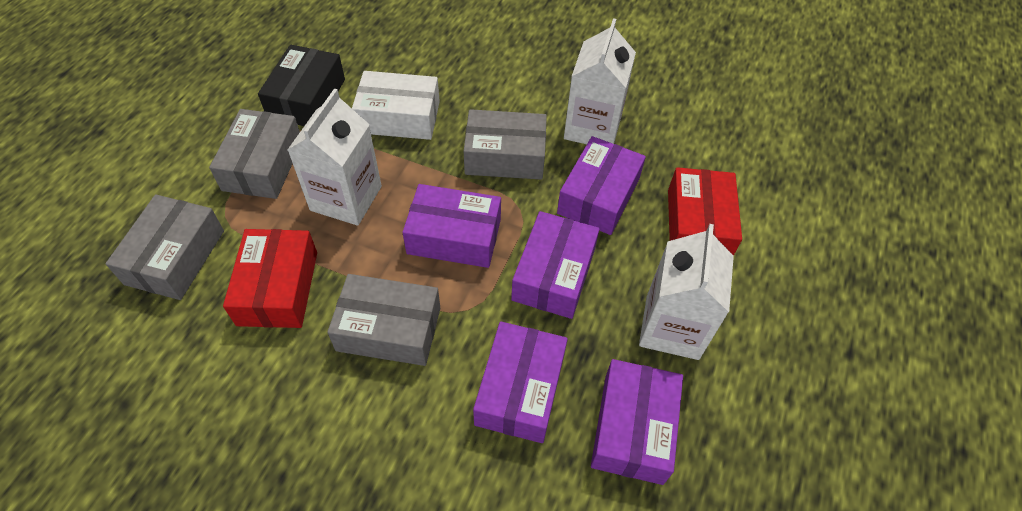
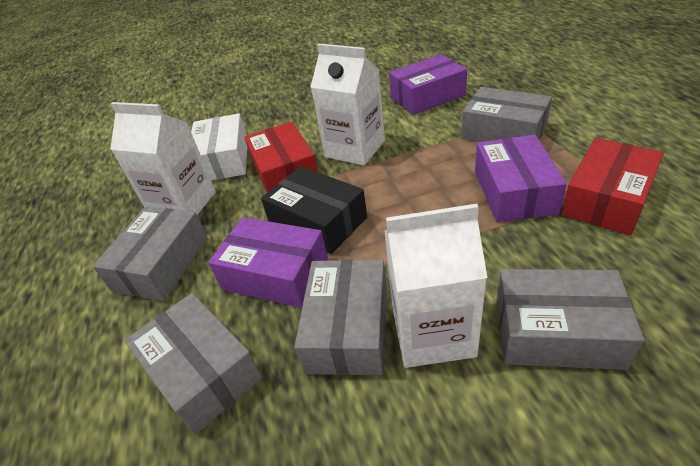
grey box: [106,194,224,300] [209,109,300,199] [327,274,440,366] [464,109,547,180] = 4 -> [93,207,208,301] [124,293,262,435] [294,260,387,375] [461,87,552,142] [496,269,644,370] = 5
purple box: [402,184,501,268] [473,321,568,443] [511,211,600,319] [557,136,646,235] [591,359,683,485] = 5 -> [208,217,328,308] [389,54,467,115] [475,135,567,222] = 3

